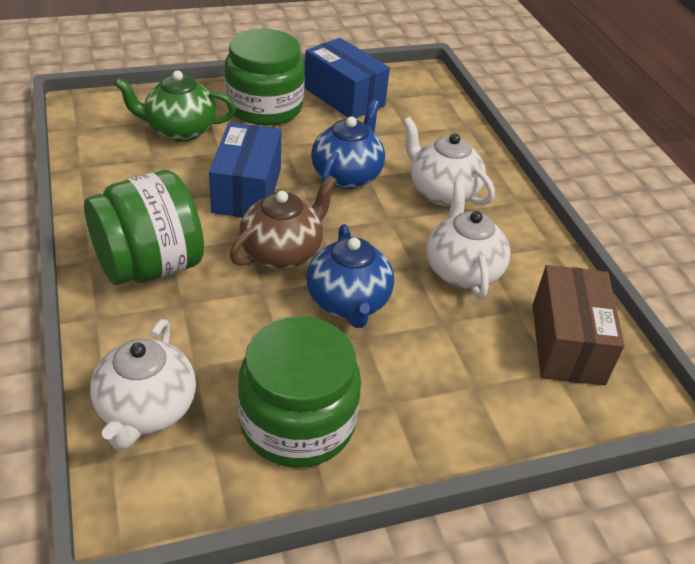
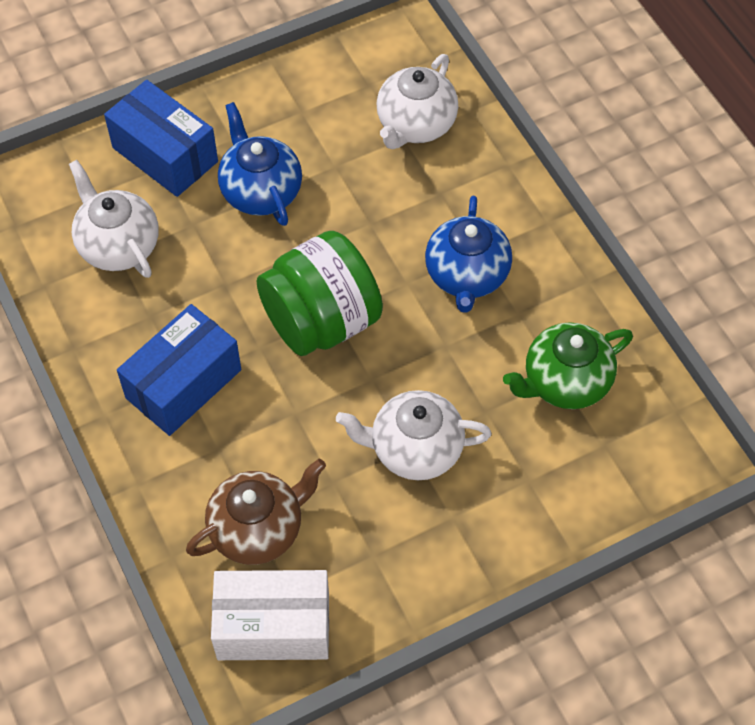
brown box: [532,265,625,386] = 1 -> none = 0
green jar: [84,170,204,285] [224,29,305,126] [238,316,361,467] = 3 -> [256,231,383,356] = 1
white box: none = 0 -> [211,570,329,660] = 1

